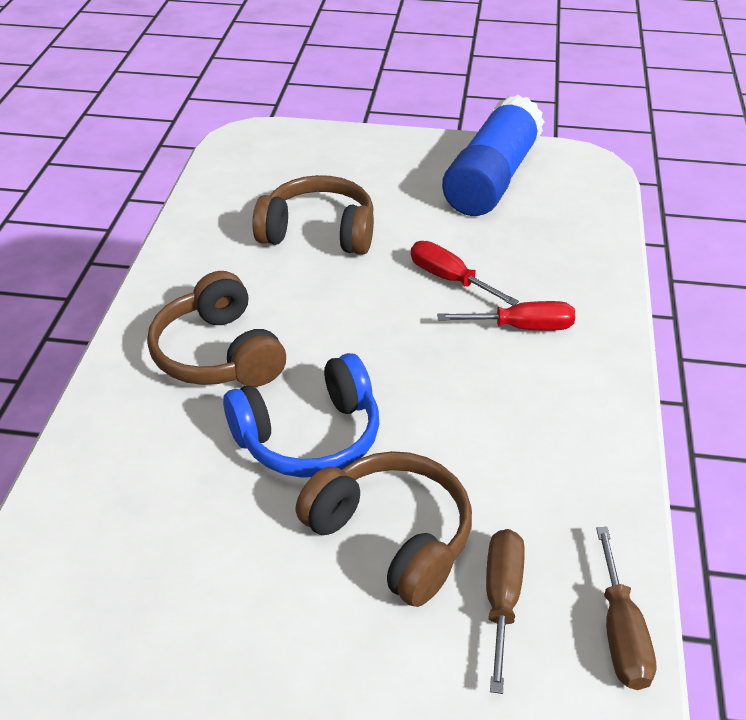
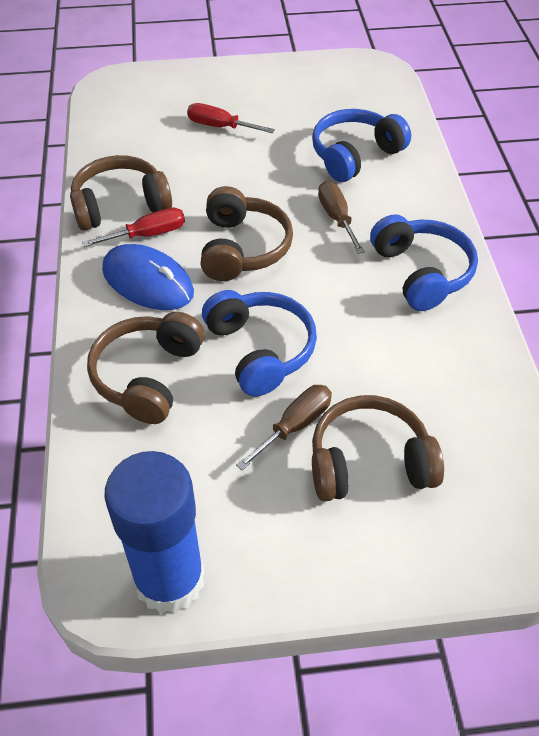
blue headphones: [223,353,379,478] = 1 -> [202,290,317,397] [312,109,411,182] [370,214,478,311] = 3
blue mouse: none = 0 -> [102,244,194,310] = 1
brown headphones: [147,271,286,387] [252,175,374,255] [295,451,472,607] = 3 -> [70,155,172,231] [87,312,205,424] [200,186,293,281] [312,395,444,501] = 4

